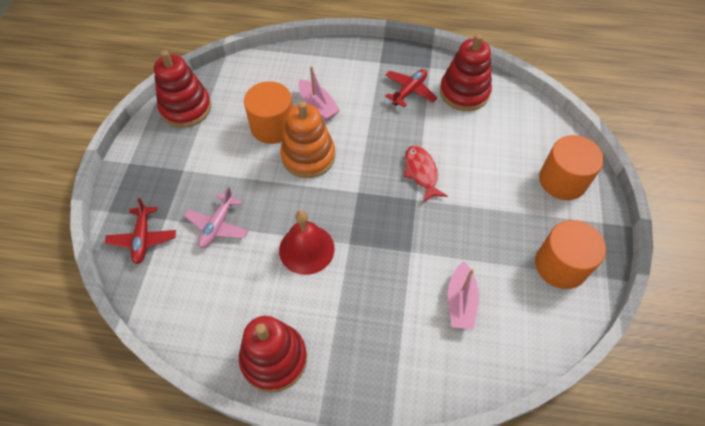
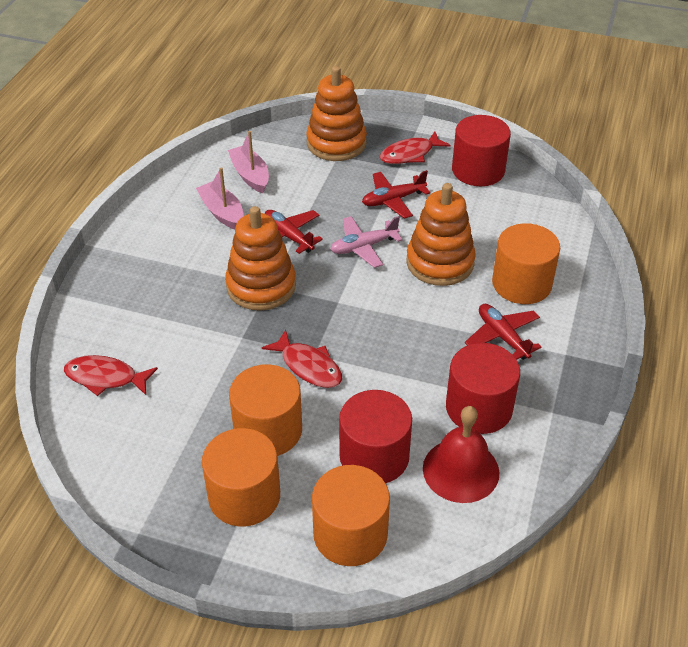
orange cylinder: [244,81,293,144] [535,220,606,289] [539,135,604,200] = 3 -> [202,428,280,526] [229,364,302,456] [312,465,390,566] [492,223,560,304] = 4
orange stacking toy: [280,101,335,178] = 1 -> [225,206,296,311] [306,66,367,161] [406,183,476,286] = 3
red cylinder: none = 0 -> [339,390,412,483] [446,343,520,434] [452,115,511,186] = 3
red fish: [404,146,447,203] = 1 -> [64,355,158,396] [262,329,342,388] [380,132,451,164] = 3
red plane: [105,198,176,264] [385,69,437,108] = 2 -> [264,210,323,254] [362,170,430,219] [465,304,542,360] = 3
red stacking toy: [154,50,211,128] [239,316,307,392] [440,34,492,111] = 3 -> none = 0

